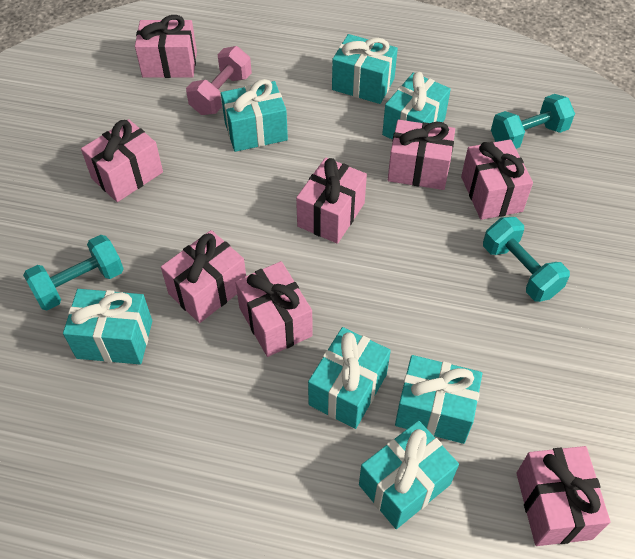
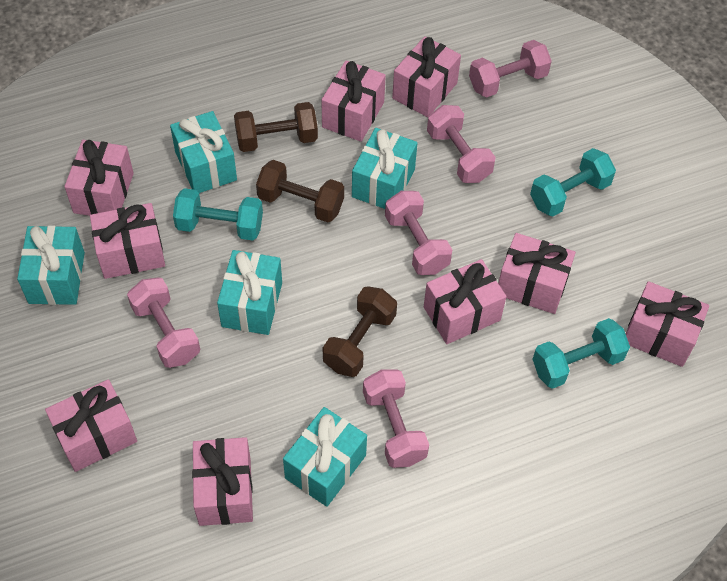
brown dumbbell: none = 0 -> [234,102,318,152] [256,160,344,222] [323,286,397,377] = 3
pink dumbbell: [186,46,252,115] = 1 -> [127,278,200,368] [363,369,429,468] [385,191,452,275] [427,105,495,183] [469,40,552,98] = 5
pink gift: [81,119,163,202] [135,15,197,78] [161,230,246,323] [235,261,313,357] [296,157,367,244] [388,120,455,190] [461,139,533,220] [516,446,610,546] = 8 -> [45,379,137,472] [64,140,134,216] [90,203,165,279] [192,437,253,526] [321,60,386,142] [392,36,461,117] [424,259,506,344] [498,233,576,314] [626,281,709,367] = 9
turquoise gift: [63,289,152,364] [221,79,288,152] [308,327,391,429] [332,34,398,104] [359,421,459,529] [382,72,451,140] [395,355,482,444] = 7 -> [17,225,85,305] [170,111,237,193] [217,250,282,335] [283,407,367,507] [352,128,417,209] = 5

